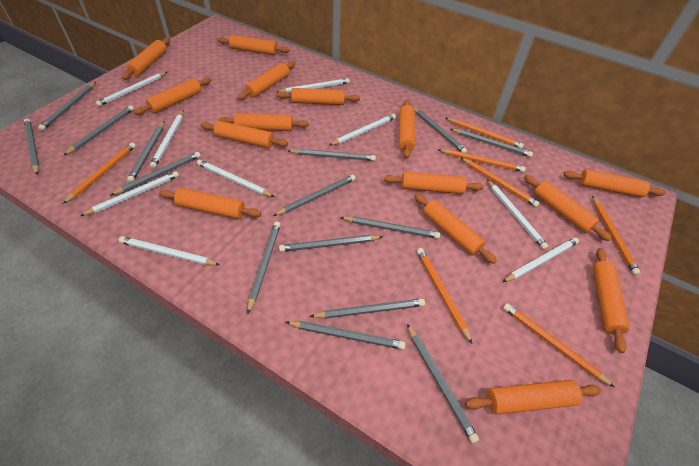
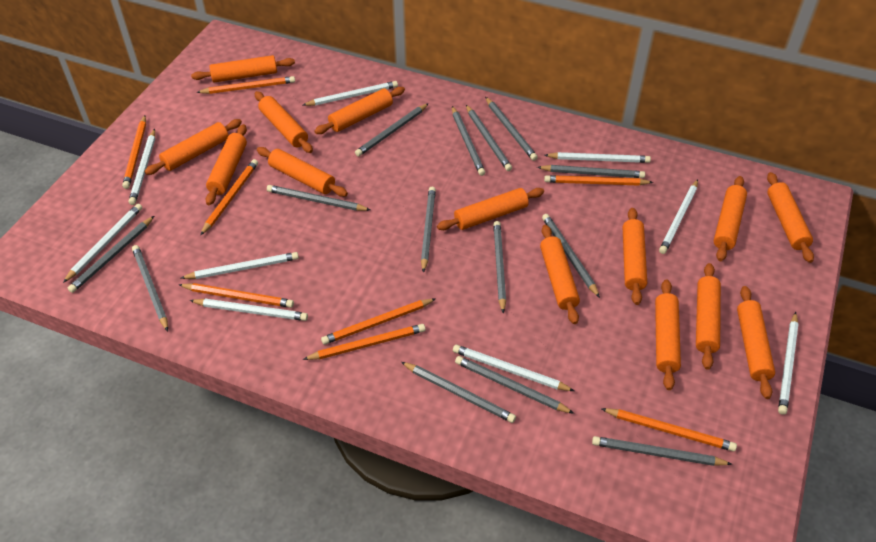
grey pencil: [24,119,40,175] [38,82,96,131] [63,105,134,156] [110,152,201,196] [127,121,164,182] [247,222,281,314] [273,175,356,216] [279,235,383,252] [286,321,405,350] [288,149,376,161] [310,299,425,319] [340,216,440,239] [407,324,479,444] [413,107,467,153] [451,129,533,157] = 15 -> [68,216,154,293] [132,245,168,331] [267,185,370,211] [355,103,429,156] [401,362,516,423] [421,187,436,273] [452,106,485,176] [455,356,574,414] [466,105,512,171] [485,97,538,161] [493,221,506,313] [537,165,645,178] [542,214,600,298] [592,436,732,466] = 14
orange pencil: [63,143,136,204] [417,248,472,343] [438,149,526,172] [446,118,524,149] [461,158,539,207] [503,303,614,387] [592,196,641,275] = 7 -> [122,115,146,189] [179,283,294,308] [196,76,295,94] [200,159,258,236] [303,324,425,360] [321,299,435,345] [544,175,654,186] [601,408,737,452] = 8
orange rolling pin: [122,38,170,80] [134,77,211,115] [159,188,261,219] [200,121,288,148] [217,35,290,55] [218,113,309,131] [237,62,295,100] [276,88,360,105] [384,172,484,194] [399,100,415,159] [414,193,497,264] [465,380,601,415] [524,175,612,241] [563,169,666,198] [593,248,630,353] = 15 -> [144,119,242,175] [191,55,295,83] [205,124,247,205] [255,91,313,153] [257,147,348,197] [314,87,405,134] [437,188,544,230] [540,225,580,324] [623,208,647,305] [655,279,681,390] [696,263,721,370] [714,176,747,261] [737,286,775,399] [767,172,814,263] = 14

